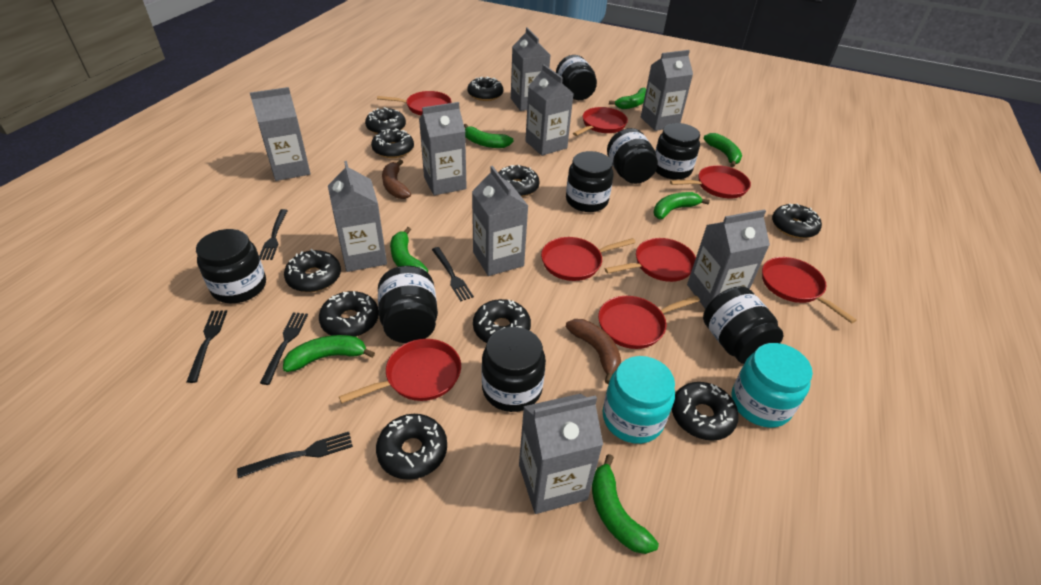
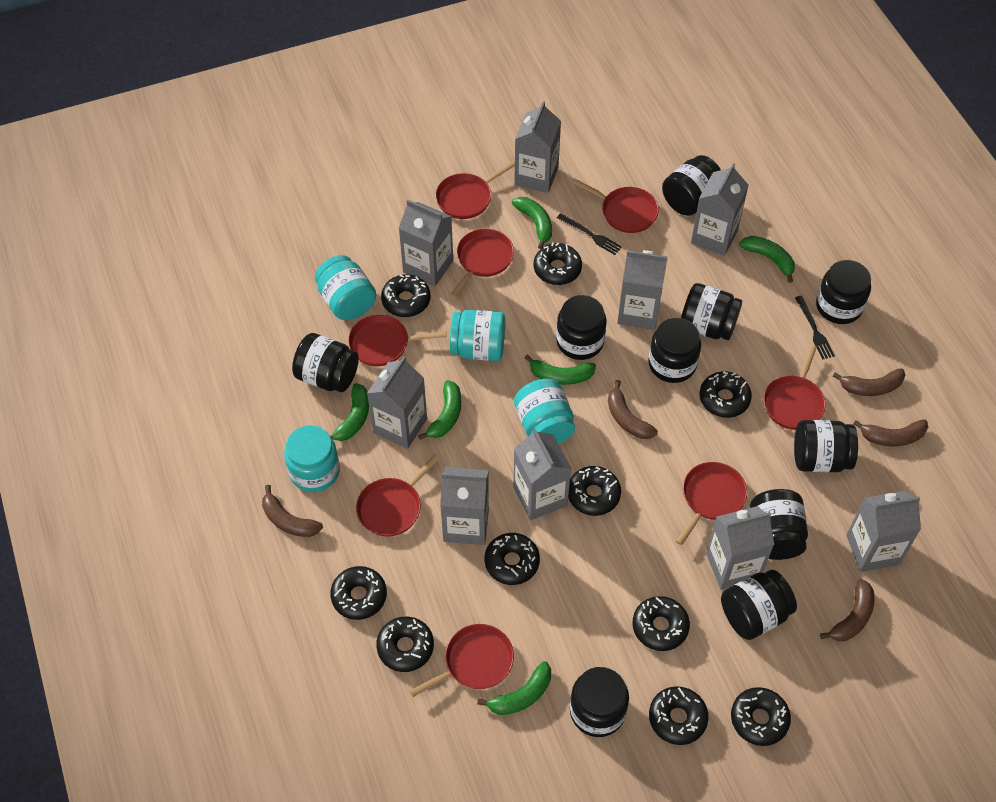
black fork: [187,310,227,383] [237,432,353,478] [259,209,288,260] [260,312,308,385] [432,247,474,301] = 5 -> [557,213,622,255] [795,296,835,360] = 2
black jar: [196,229,266,303] [378,266,438,343] [482,327,546,412] [556,55,597,100] [566,151,613,212] [607,128,658,184] [655,123,700,180] [703,286,784,364] = 8 -> [292,333,359,392] [556,295,607,360] [570,667,629,737] [649,318,701,383] [662,155,721,216] [681,283,742,340] [721,570,797,640] [750,489,808,560] [794,420,858,472] [816,260,871,324] = 10
brown banana: [382,160,411,199] [566,319,621,384] = 2 -> [262,485,323,537] [608,380,658,439] [820,579,875,641] [833,368,906,396] [853,419,928,446] = 5
green banana: [283,335,375,372] [390,227,428,273] [464,124,514,148] [592,454,659,554] [609,88,646,109] [654,192,710,219] [704,133,742,167] = 7 -> [330,383,369,441] [418,380,461,440] [477,661,551,715] [512,197,552,249] [524,354,596,385] [739,236,795,283] = 6
turquoise jar: [603,356,675,444] [731,343,813,428] = 2 -> [284,425,340,492] [315,255,376,320] [450,310,505,361] [514,379,575,444] = 4

